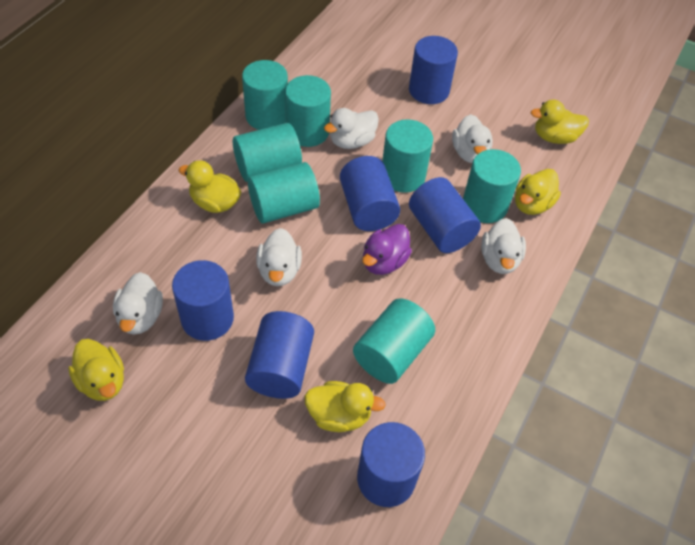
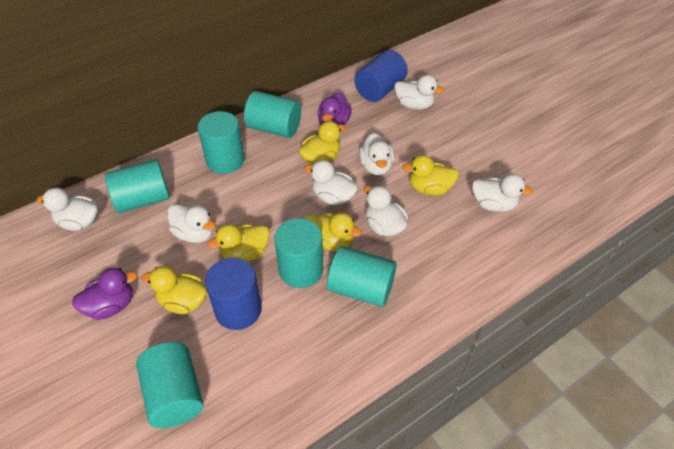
blue cylinder: [172,260,234,341] [245,311,314,399] [340,156,400,231] [357,422,425,507] [409,36,458,104] [409,177,481,253] = 6 -> [205,258,262,330] [354,50,408,102] = 2
purple duck: [362,224,412,275] = 1 -> [72,268,137,320] [318,92,352,125] = 2
turquoise cylinder: [233,123,302,182] [242,60,288,130] [248,162,320,224] [285,75,331,147] [353,298,435,384] [382,119,433,193] [463,149,521,223] = 7 -> [105,159,170,213] [136,342,204,428] [198,111,245,174] [244,91,301,138] [274,218,323,288] [327,246,397,307] = 6
white duck: [113,272,163,335] [256,228,302,286] [324,108,379,149] [452,114,493,163] [481,218,526,274] = 5 -> [37,188,99,231] [167,204,216,243] [304,160,358,205] [359,133,394,175] [364,185,408,237] [394,75,444,110] [472,174,533,212] = 7

